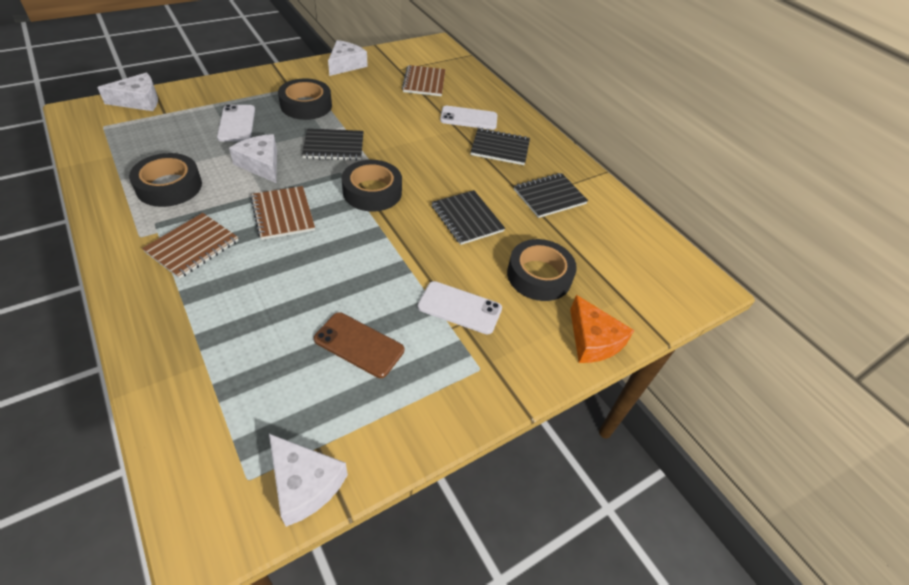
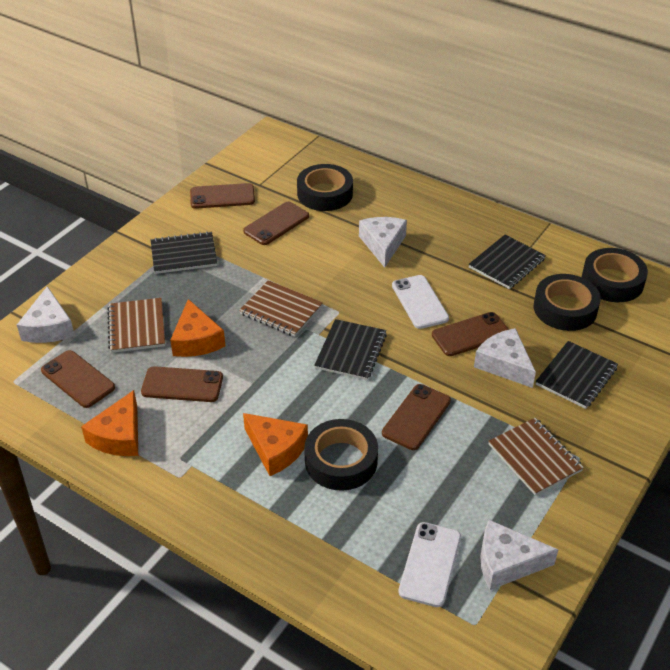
brown phone: [314,312,404,378] = 1 -> [41,350,115,408] [141,366,223,402] [190,183,255,209] [243,202,309,245] [382,384,451,450] [432,312,509,356] = 6
orange cheese: [570,295,634,363] = 1 -> [81,390,138,456] [170,299,225,357] [243,413,308,476] = 3
white phone: [217,104,255,142] [418,281,502,335] [440,106,497,130] = 3 -> [392,275,449,329] [398,522,461,607] = 2

